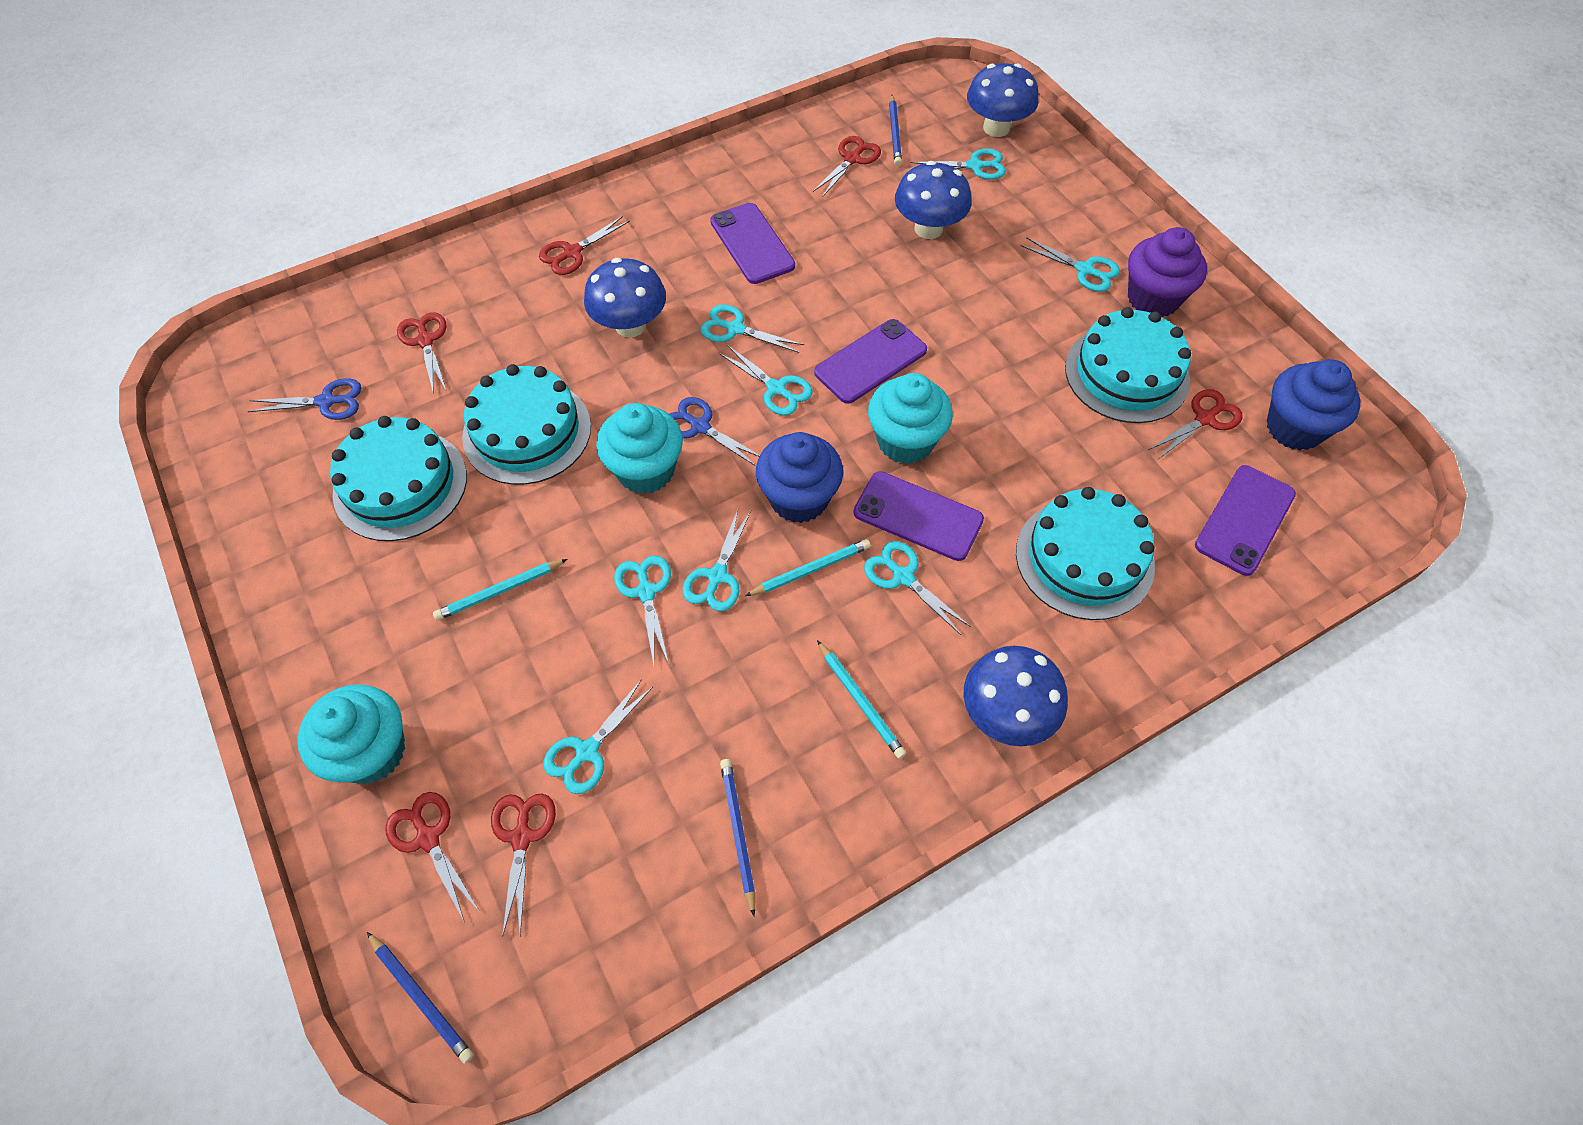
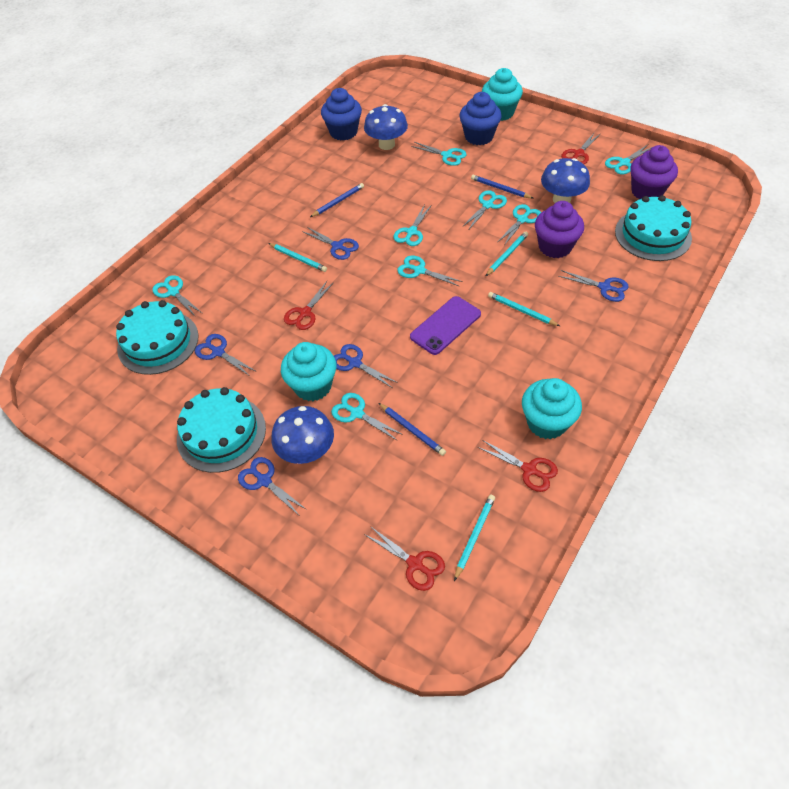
blue mushroom: [584,258,666,338] [895,161,972,239] [964,646,1068,746] [967,63,1039,137] = 4 -> [271,406,334,464] [364,104,408,150] [541,158,590,203] = 3
blue scissors: [248,378,361,420] [670,397,760,466] = 2 -> [195,334,257,376] [238,457,307,515] [302,227,359,260] [334,344,398,388] [558,270,629,302] = 5
purple cupcake: [1128,227,1207,317] = 1 -> [535,201,584,258] [630,145,678,200] = 2
purple phone: [710,203,795,284] [814,319,927,404] [854,471,984,561] [1195,465,1296,576] = 4 -> [410,296,481,355] = 1
red scissors: [386,792,480,923] [397,312,447,391] [491,794,556,937] [539,216,630,275] [813,136,881,197] [1149,389,1243,459] = 6 -> [284,281,334,330] [364,526,445,591] [478,440,558,492] [561,133,600,164] = 4
turquoise cake: [330,416,467,541] [462,364,591,485] [1016,487,1155,620] [1065,307,1191,423] = 4 -> [116,300,199,375] [177,387,266,473] [615,195,692,261] = 3
turquoise pencil: [433,559,567,621] [745,539,871,596] [817,640,906,759] = 3 -> [268,243,327,272] [454,495,495,581] [486,232,528,276] [488,292,560,326] = 4

